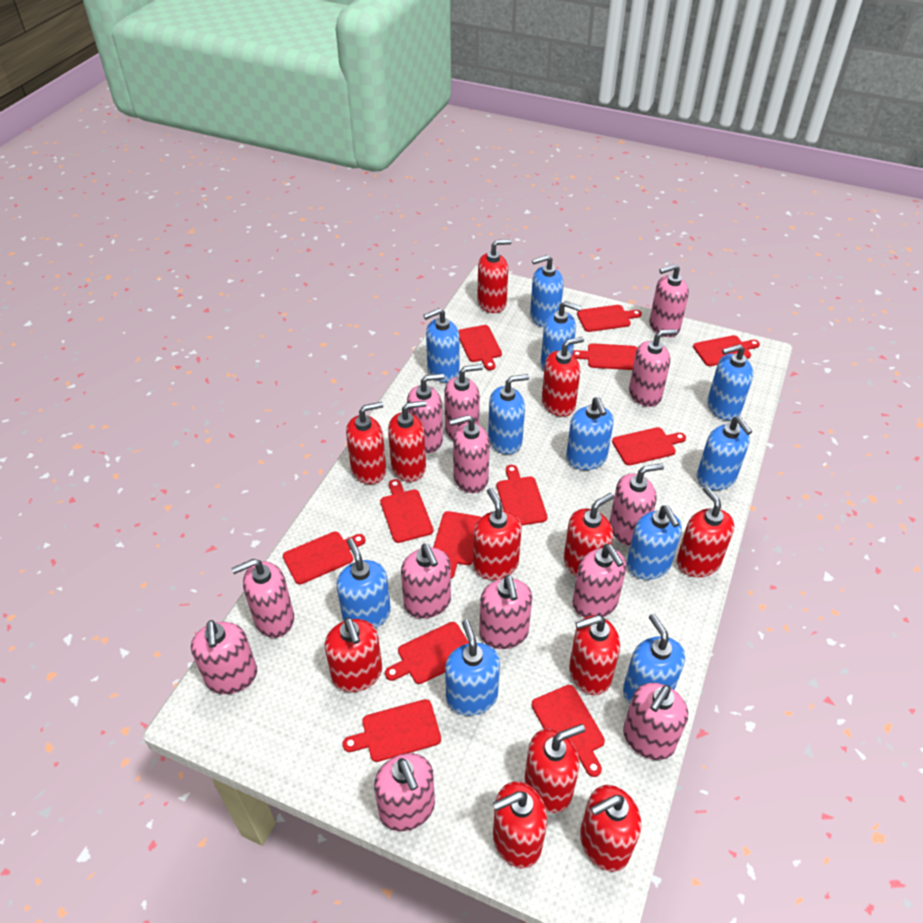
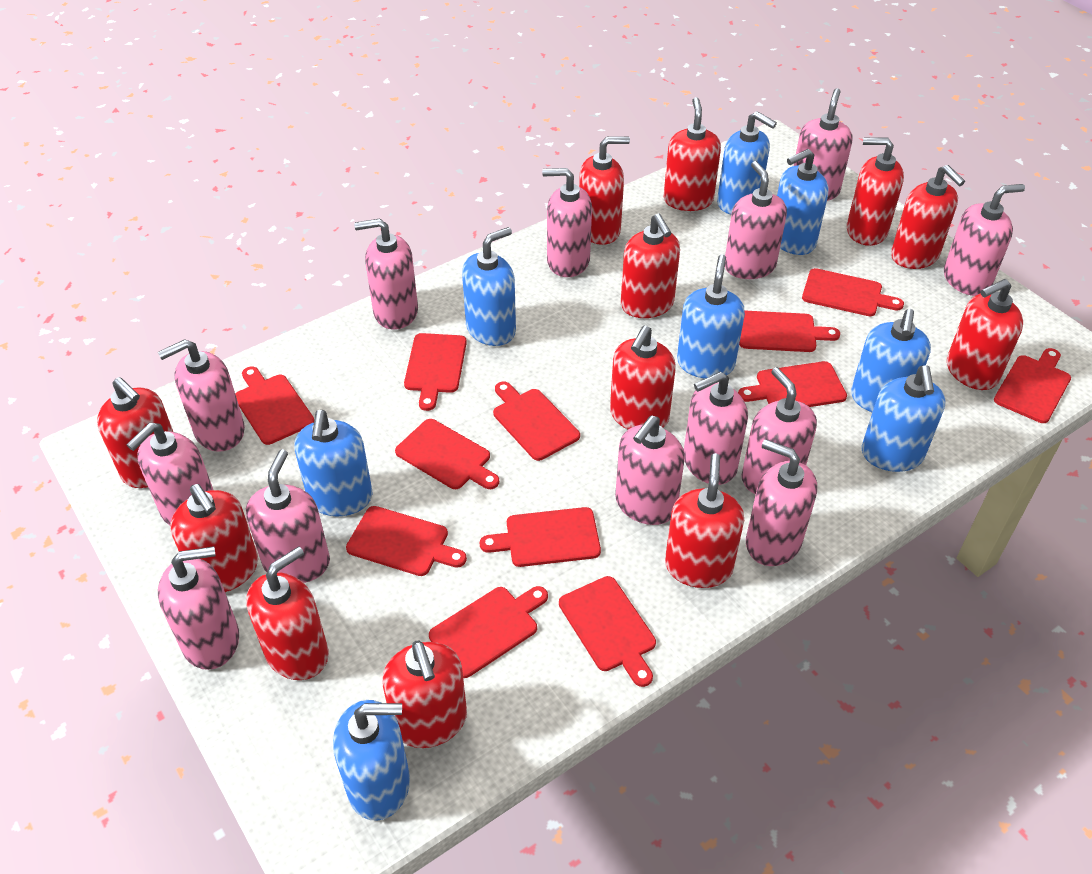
blue soap dispenser: [336,538,391,628] [423,308,460,382] [445,619,500,716] [488,374,529,454] [530,255,564,327] [541,301,582,370] [566,397,614,470] [623,614,685,703] [626,505,682,580] [697,416,752,490] [707,344,753,420] = 11 -> [294,410,372,516] [333,700,410,821] [462,227,516,346] [677,254,745,379] [717,111,777,214] [777,149,829,255] [851,309,931,412] [862,365,945,472] = 8

